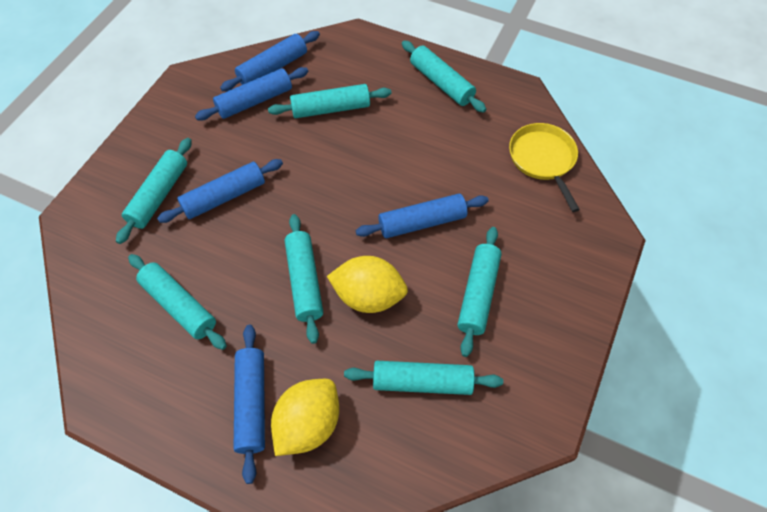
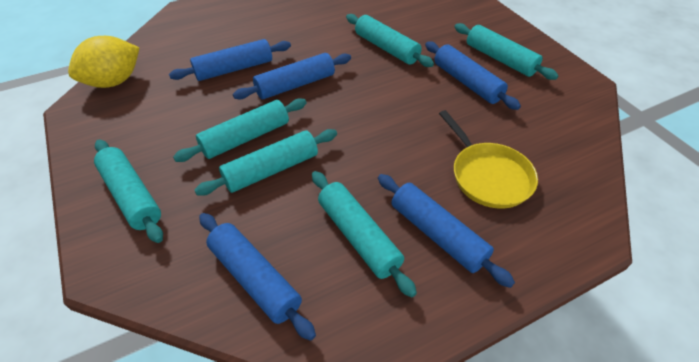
turquoise rolling pin: [116,138,192,244] [128,254,227,350] [268,84,391,118] [285,214,323,344] [344,361,503,395] [402,40,486,113] [457,227,502,357] = 7 -> [94,140,163,243] [173,98,306,162] [195,129,337,196] [312,171,417,298] [346,14,434,67] [454,23,559,80] = 6
yellow lemon: [271,379,339,456] [327,256,408,313] = 2 -> [68,36,139,88] = 1

